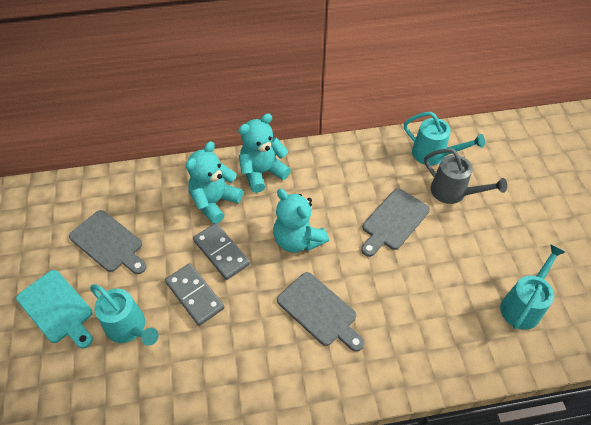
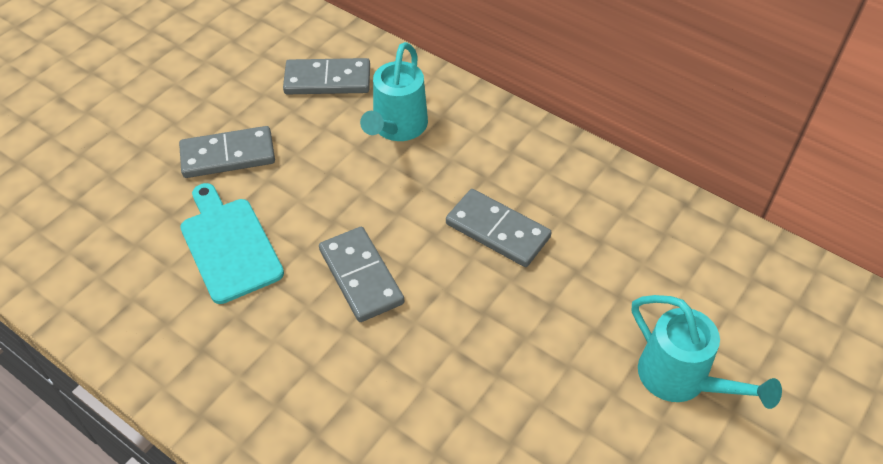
grey cutting board: [69,210,147,274] [277,272,365,352] [361,188,430,257] = 3 -> none = 0
grey domino: [165,263,224,326] [193,223,250,280] = 2 -> [179,126,275,178] [283,58,370,94] [319,227,404,322] [446,189,552,267] = 4
grey watering can: [424,149,507,204] = 1 -> none = 0
turquoise teddy bear: [186,141,243,224] [238,113,291,193] [273,189,329,253] = 3 -> none = 0
turquoise watering can: [90,284,159,346] [404,112,485,165] [500,244,565,330] = 3 -> [360,42,428,141] [632,295,782,409] = 2

